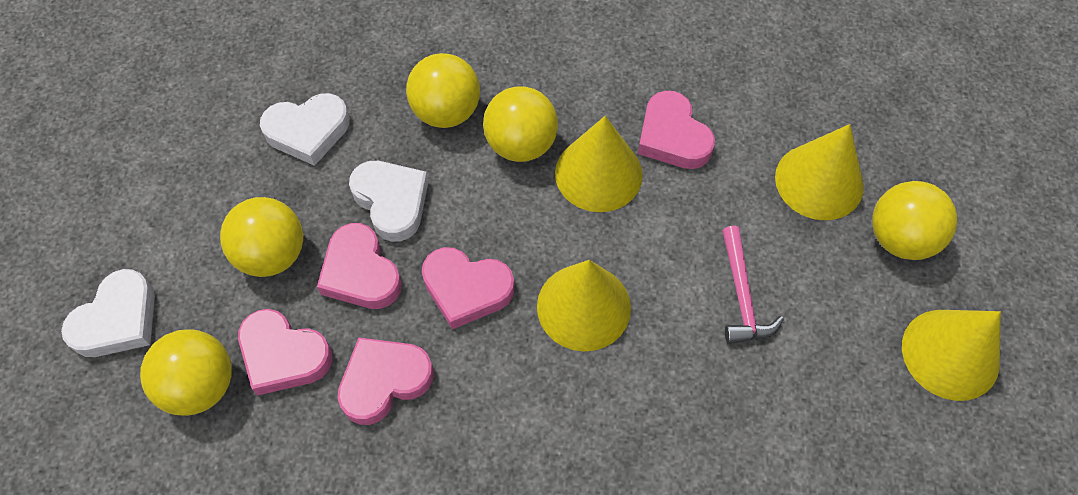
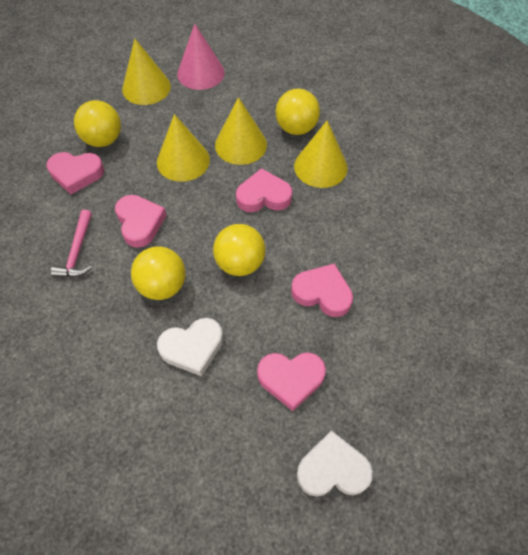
pink cone: none = 0 -> [177,24,225,90] = 1
white heart: [61,269,155,357] [260,93,350,166] [349,161,429,242] = 3 -> [157,318,223,376] [297,430,373,497] = 2
yellow ball: [140,329,232,416] [220,197,303,277] [406,53,480,128] [483,86,558,162] [872,181,957,260] = 5 -> [74,100,121,147] [131,246,185,300] [213,224,265,276] [276,89,320,135] = 4

